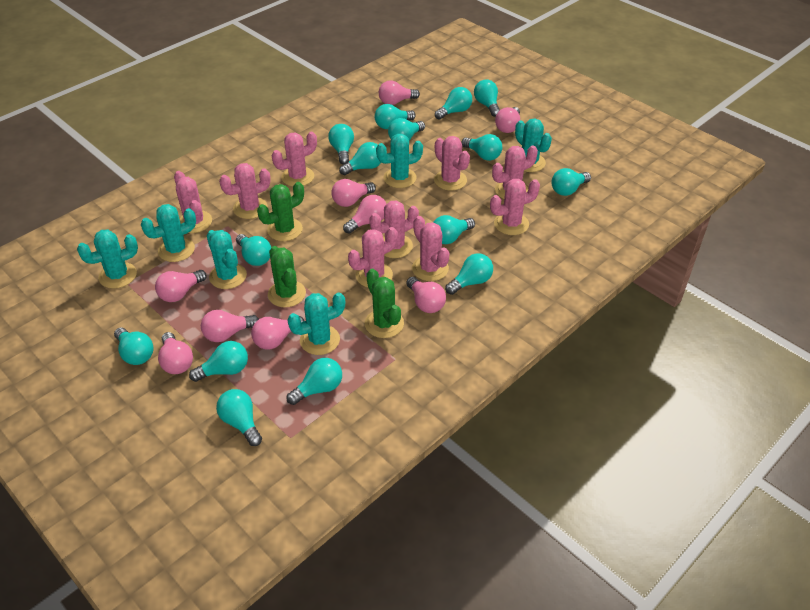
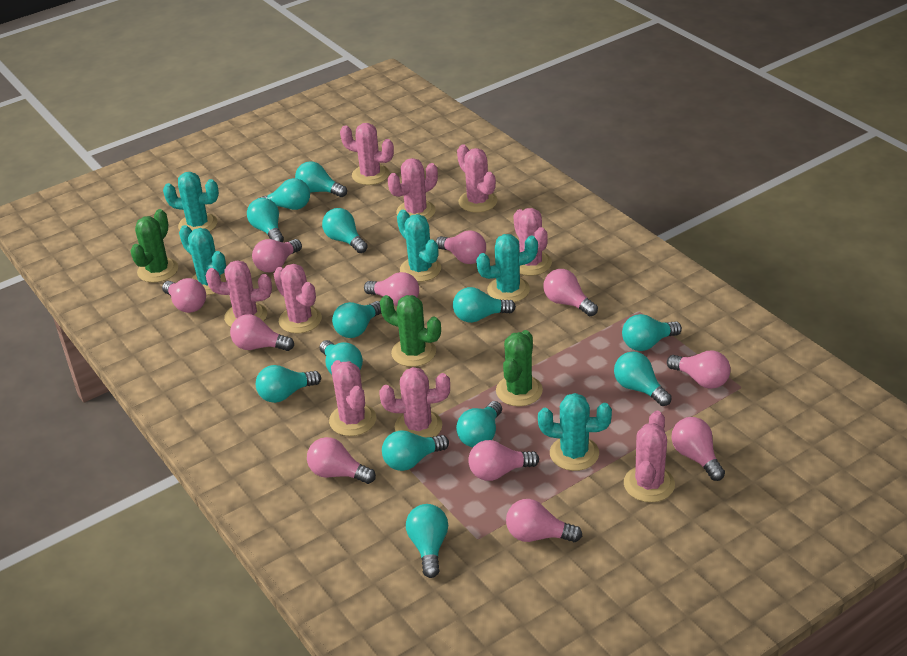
pink light bulb: [155,270,207,302] [158,332,193,374] [201,310,259,342] [251,316,304,350] [331,179,376,207] [343,195,386,234] [379,81,420,105] [406,277,446,313] [495,107,520,133] = 9 -> [162,278,206,313] [230,314,294,351] [252,239,302,272] [307,437,376,484] [364,272,419,306] [436,230,486,264] [468,440,539,481] [506,499,582,542] [543,269,598,316] [667,350,731,389] [671,417,725,481] = 11
turquoise cactus: [77,229,138,289] [141,204,196,262] [207,230,247,289] [287,292,345,355] [376,134,423,188] [515,119,552,172] = 6 -> [163,172,219,232] [179,225,226,295] [397,210,441,282] [476,234,538,302] [538,393,612,471] = 5
turquoise light bulb: [114,328,154,365] [189,341,248,382] [216,389,262,446] [236,234,271,266] [286,358,342,405] [328,124,354,165] [339,142,381,175] [375,104,416,129] [388,118,425,141] [434,215,475,244] [435,87,472,120] [445,253,493,295] [462,134,502,161] [474,79,500,117] [551,168,591,196] = 15 -> [247,198,284,242] [256,365,321,403] [257,178,310,210] [295,161,347,197] [320,340,363,375] [322,208,368,253] [332,301,381,338] [382,430,449,471] [406,504,448,578] [453,287,516,323] [456,401,502,447] [614,351,672,406] [622,314,682,351] = 13

